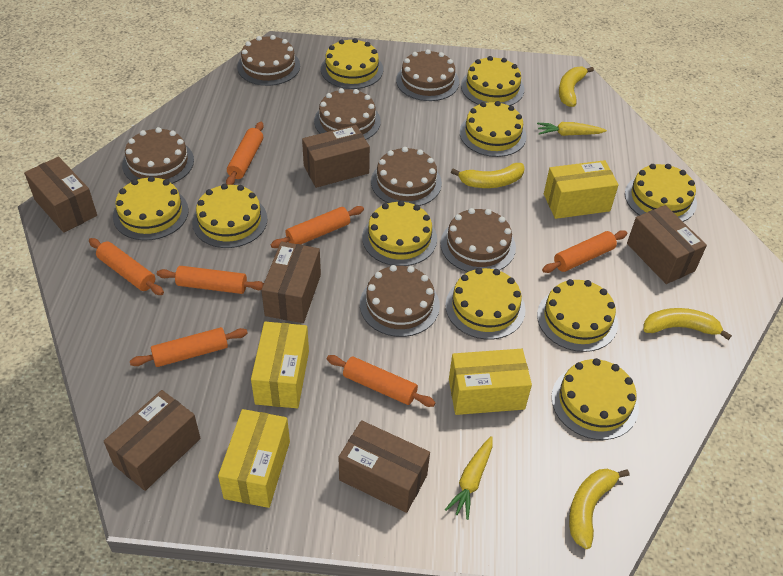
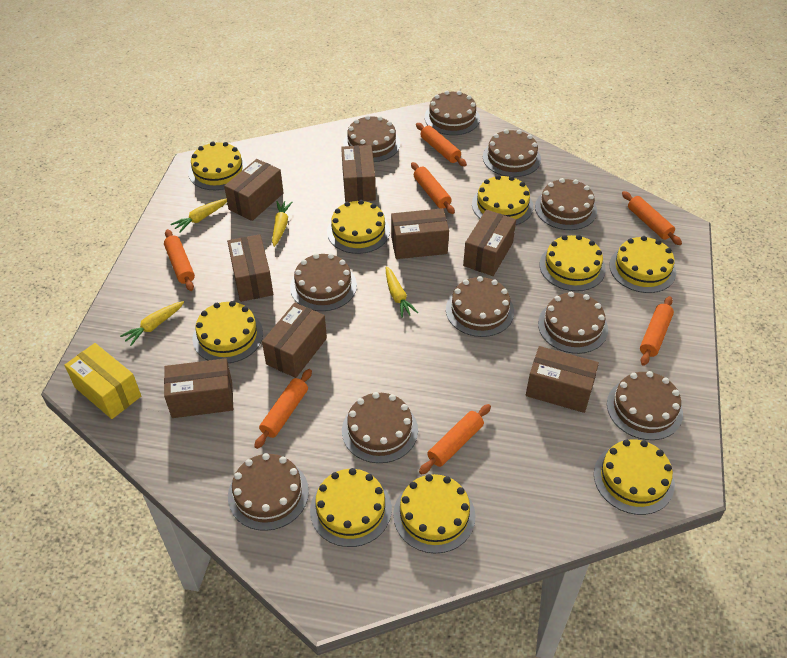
brown box: [24,157,97,233] [104,390,201,491] [261,242,321,323] [302,125,370,188] [339,420,430,513] [627,205,707,284] = 6 -> [164,358,233,418] [224,159,283,221] [227,234,273,302] [262,303,327,378] [341,145,376,202] [391,208,449,259] [463,210,516,276] [526,346,599,413] = 8
brown cake: [122,127,194,184] [237,35,300,86] [314,88,381,139] [360,265,440,337] [371,147,442,206] [396,49,459,101] [441,208,516,272] = 7 -> [228,453,309,531] [290,253,357,311] [342,392,418,463] [343,115,400,162] [425,91,480,135] [446,276,514,337] [483,129,541,177] [535,178,597,230] [538,292,608,354] [607,371,683,440] = 10
yellow banana: [451,163,525,188] [559,67,594,107] [569,469,630,549] [643,308,732,340] = 4 -> none = 0
yellow box: [218,409,290,508] [251,322,309,408] [449,349,532,415] [544,160,619,219] = 4 -> [64,343,141,419] = 1
yellow cake: [113,176,189,240] [192,184,268,248] [321,38,383,89] [362,200,437,266] [445,268,526,340] [460,101,527,157] [461,56,524,106] [537,279,618,352] [551,358,639,440] [625,164,697,222] = 10 -> [188,142,247,190] [193,301,263,363] [310,468,392,547] [327,200,390,254] [393,474,475,553] [472,175,533,225] [540,235,606,291] [594,439,675,515] [609,236,676,293] = 9
yellow carrot: [445,436,493,520] [537,122,607,136] = 2 -> [120,301,184,346] [171,199,227,233] [272,201,292,247] [386,266,418,318] = 4

